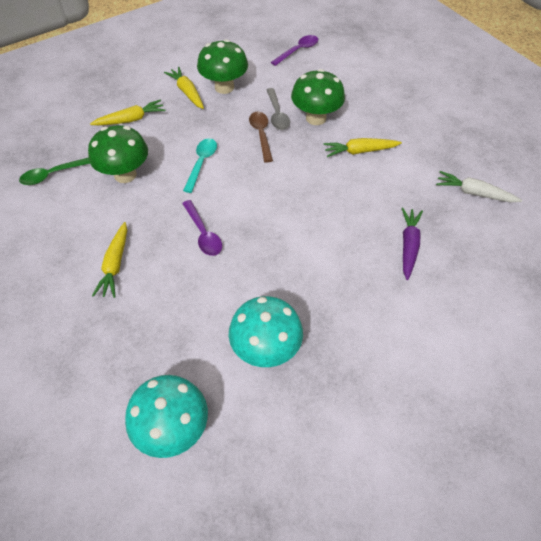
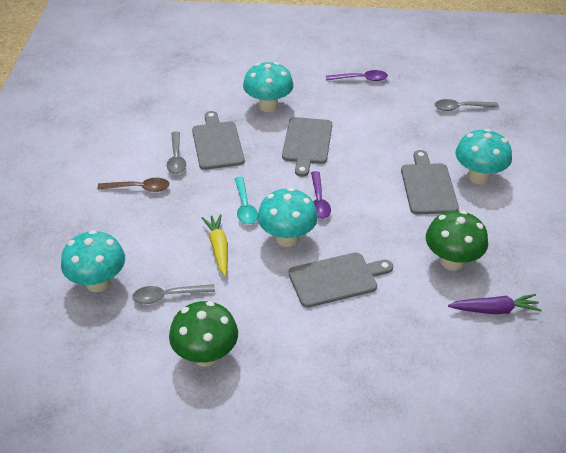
green mushroom: [88,125,148,183] [197,39,248,94] [291,69,345,125] = 3 -> [169,301,238,367] [426,210,488,271] = 2
green spoon: [19,157,90,185] = 1 -> none = 0
grey cutting board: none = 0 -> [192,111,245,170] [282,117,332,177] [288,252,393,308] [401,150,459,215] = 4
grey spoon: [267,88,290,130] = 1 -> [132,284,215,304] [167,131,186,174] [435,99,499,111] = 3
turquoise mushroom: [125,375,208,458] [229,296,303,367] = 2 -> [61,230,125,292] [243,62,293,112] [258,187,318,247] [455,129,512,184] = 4
white carrot: [436,171,522,203] = 1 -> none = 0
yellow carrot: [90,100,166,125] [92,222,127,298] [164,67,204,109] [323,138,402,157] = 4 -> [201,214,228,276] = 1

